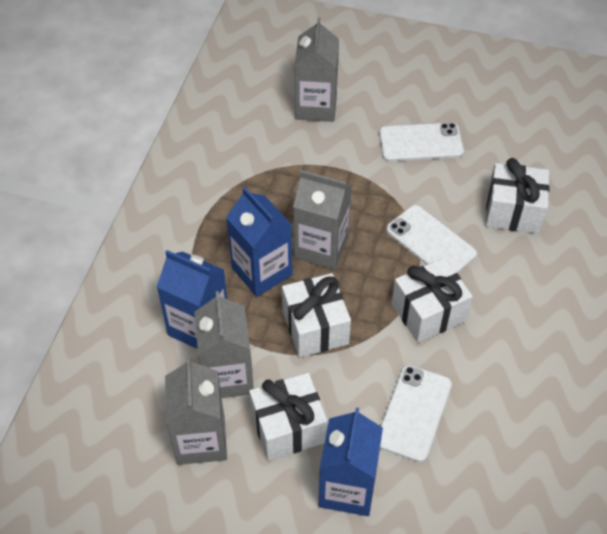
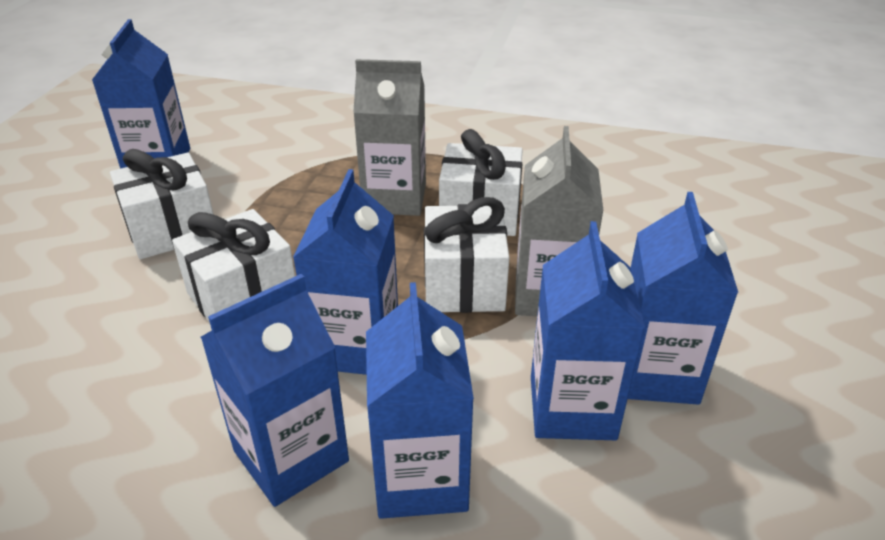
blue carton: [157,250,227,349] [226,187,292,297] [319,407,383,516] = 3 -> [92,19,190,169] [201,274,349,507] [293,169,398,375] [366,282,474,519] [531,221,645,440] [628,192,738,405] = 6
grey carton: [165,357,227,465] [194,291,254,398] [293,170,352,270] [295,17,339,122] = 4 -> [353,59,426,216] [515,126,603,316] = 2
white phone: [379,123,464,161] [380,365,452,462] [386,205,477,273] = 3 -> none = 0

